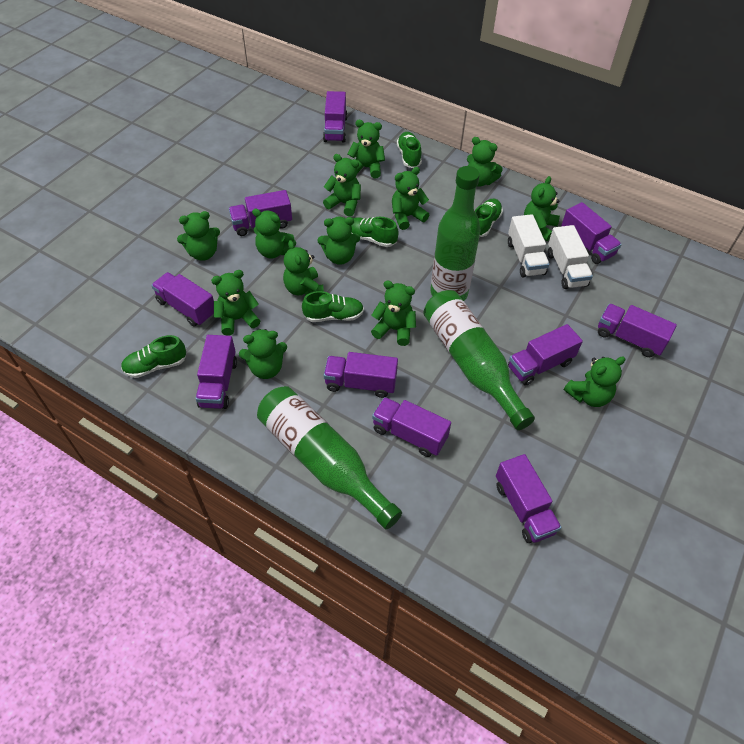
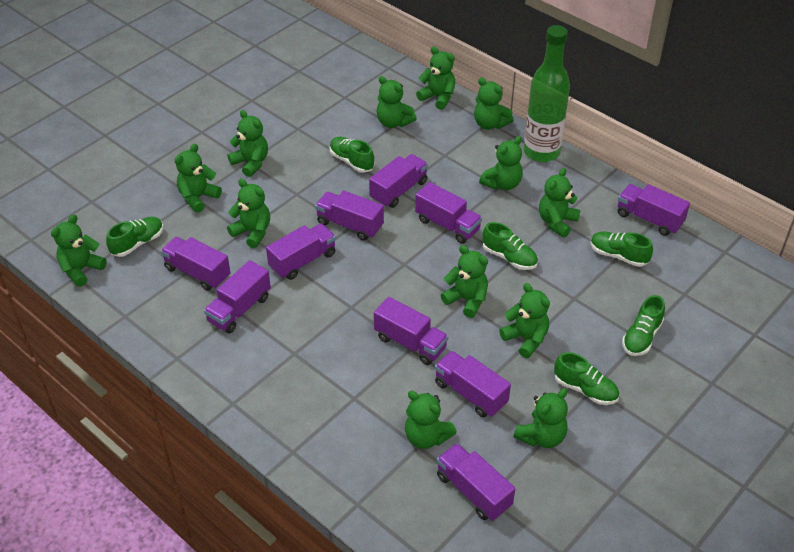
green bottle: [257,386,402,530] [423,290,535,430] [431,166,481,301] = 3 -> [524,25,570,162] = 1
green shoe: [121,335,186,378] [302,291,364,322] [351,217,399,247] [397,132,422,168] [475,199,503,237] = 5 -> [106,217,164,257] [329,137,374,173] [482,222,538,270] [554,352,619,405] [590,231,653,267] [622,295,665,356] = 6
white truck: [508,214,549,278] [548,225,593,289] = 2 -> none = 0

